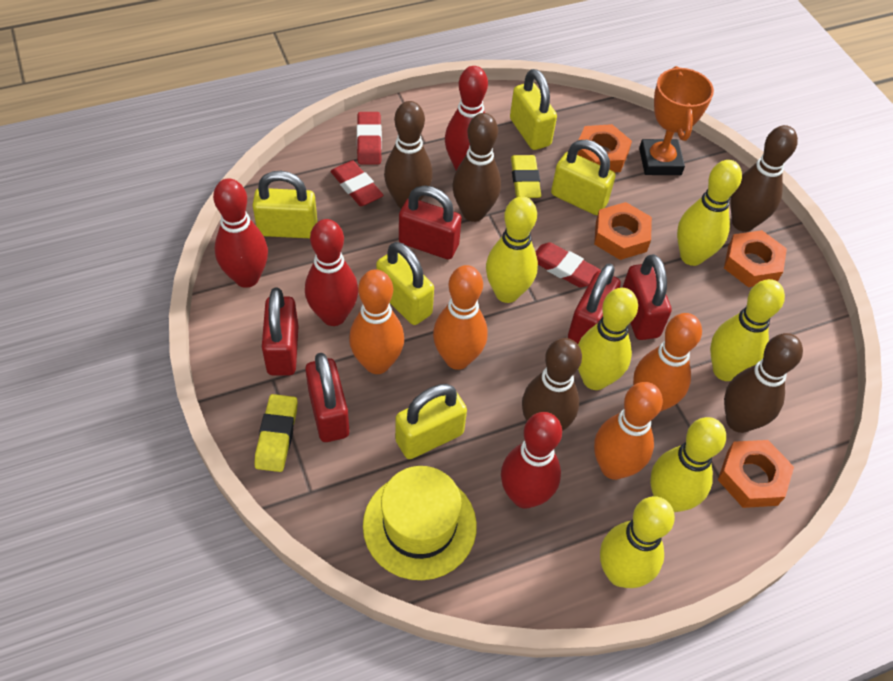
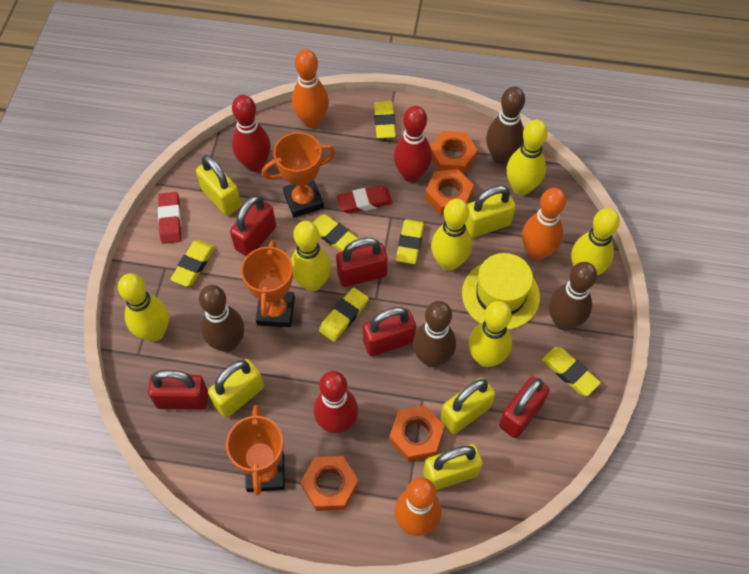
brown bowling pin: [384,101,433,209] [452,113,501,222] [522,338,582,431] [724,333,803,433] [730,125,798,232] = 5 -> [199,285,244,352] [413,301,456,367] [486,87,525,164] [549,262,597,330] = 4
orange bowling pin: [349,269,404,374] [433,265,487,370] [594,382,663,480] [633,313,702,412] = 4 -> [292,49,329,128] [394,477,441,536] [522,188,566,260] = 3
orange trophy: [639,66,714,175] = 1 -> [226,405,285,496] [241,240,295,327] [262,132,336,218] = 3
red bowling pin: [213,178,268,288] [305,219,358,326] [445,66,488,171] [501,412,562,509] = 4 -> [232,95,271,172] [314,371,358,434] [394,106,432,182] = 3
red eraser: [330,160,384,206] [357,112,382,164] [535,242,601,288] = 3 -> [158,192,181,244] [337,186,393,213] = 2
yellow eraser: [255,394,297,472] [511,155,541,198] = 2 -> [170,240,215,287] [313,214,359,252] [319,287,369,342] [374,101,396,138] [396,219,424,264] [542,347,601,396] = 6

